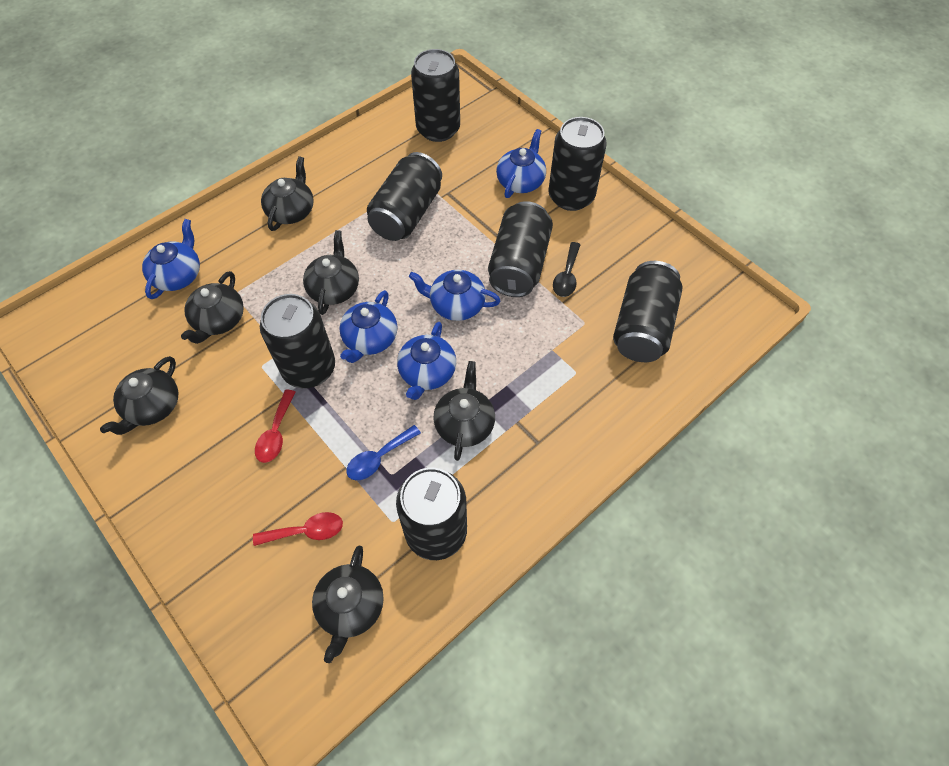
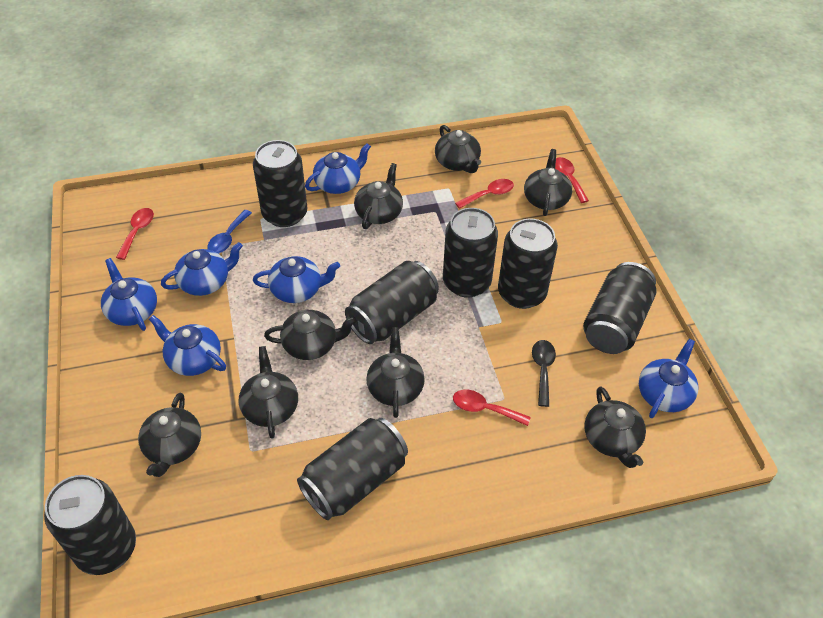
black teapot: [100,356,178,435] [181,271,244,344] [261,156,314,231] [303,230,359,315] [312,546,384,663] [433,361,495,461] = 6 -> [138,393,201,477] [238,346,298,439] [264,310,357,360] [354,163,403,229] [366,327,425,418] [435,125,481,173] [524,149,572,216] [584,387,646,468] = 8
blue teapot: [142,219,200,299] [339,290,397,363] [397,322,456,400] [409,270,501,321] [496,129,546,198] = 5 -> [101,258,157,331] [149,315,226,376] [161,242,243,296] [253,256,340,303] [305,143,371,194] [639,339,698,418] = 6
red spoon: [253,512,343,546] [255,389,295,463] = 2 -> [116,208,154,260] [453,390,531,426] [455,179,514,209] [555,157,589,203] = 4

